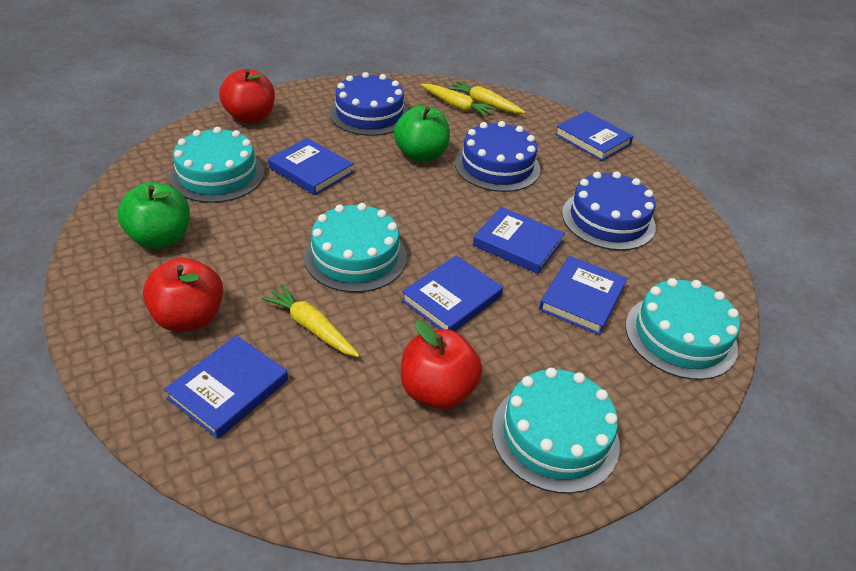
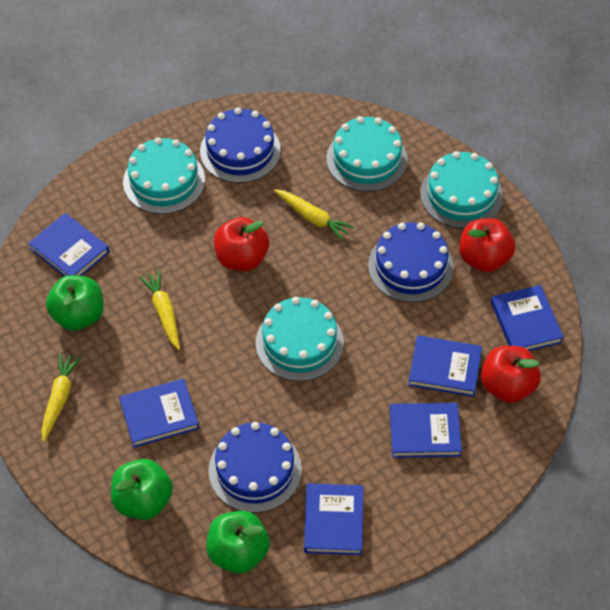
green apple: [118,182,190,249] [394,106,450,162] = 2 -> [46,275,104,331] [111,459,173,520] [206,511,270,574] = 3

